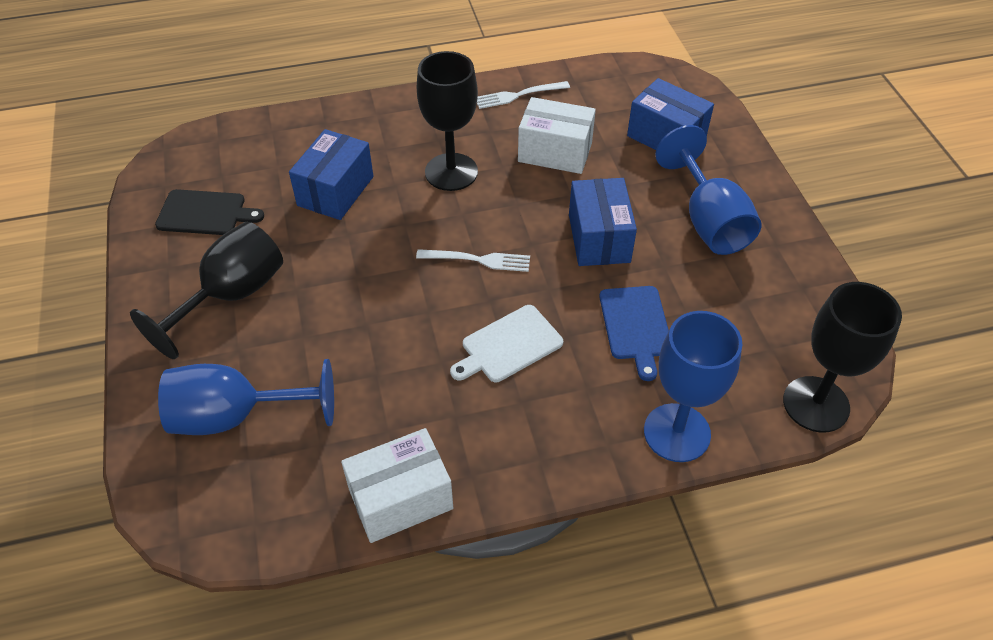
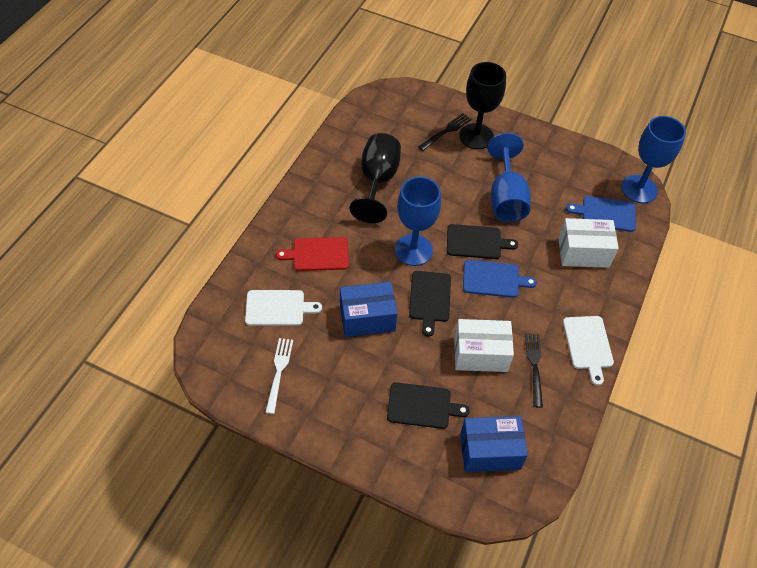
black cutting board: [155,189,264,235] = 1 -> [387,382,470,429] [409,271,451,337] [447,224,518,259] = 3
black fork: none = 0 -> [418,113,472,151] [525,333,543,408] = 2
black goblet: [130,222,283,359] [417,51,478,191] [783,282,902,433] = 3 -> [350,133,401,223] [459,62,506,149] = 2
blue box: [289,129,373,220] [569,178,637,266] [627,78,714,150] = 3 -> [340,282,397,337] [460,416,528,472] = 2
blue cutting board: [599,286,669,381] = 1 -> [463,260,537,298] [566,196,636,232] = 2
red cutting board: none = 0 -> [276,237,349,271] = 1
white cutting board: [450,305,563,382] = 1 -> [245,290,322,326] [563,316,614,385] = 2
white fork: [416,249,530,272] [477,81,570,109] = 2 -> [265,338,293,414] = 1

